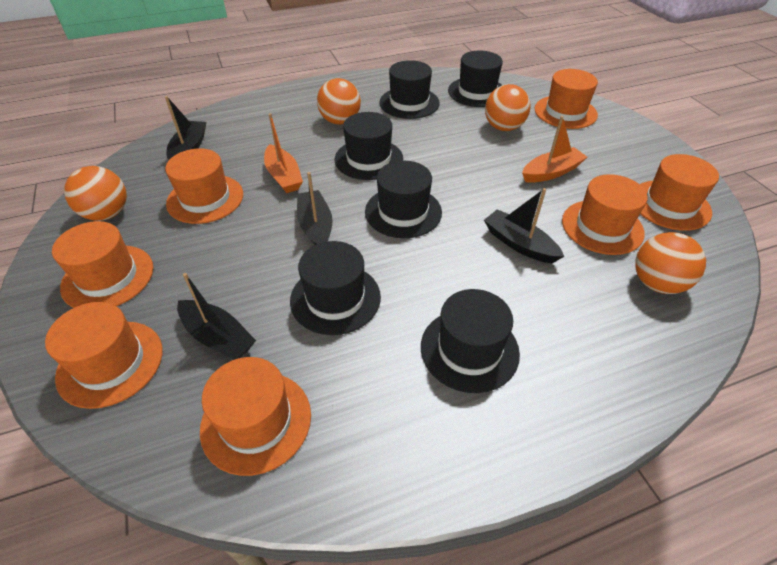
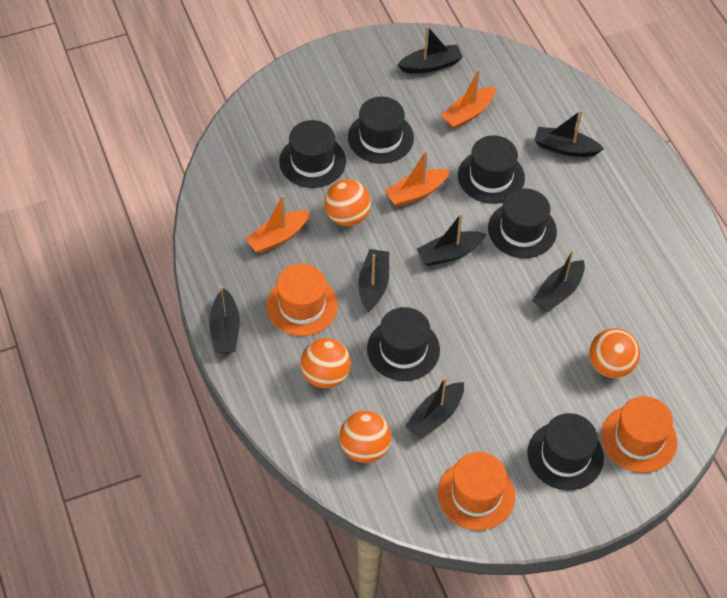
black boat: [165,96,206,160] [177,273,256,360] [297,172,333,245] [484,188,564,263] = 4 -> [209,286,240,353] [358,249,389,312] [398,26,463,73] [405,376,464,439] [417,213,486,266] [532,250,585,313] [534,110,604,157] = 7
orange boat: [264,113,303,193] [522,116,587,183] = 2 -> [245,195,310,253] [385,151,450,206] [441,69,496,129] = 3
orange hat: [45,302,163,409] [52,221,153,308] [165,148,243,224] [200,357,311,476] [534,69,598,129] [562,174,648,255] [640,154,719,231] = 7 -> [266,264,338,336] [438,452,515,531] [601,396,677,473] = 3

